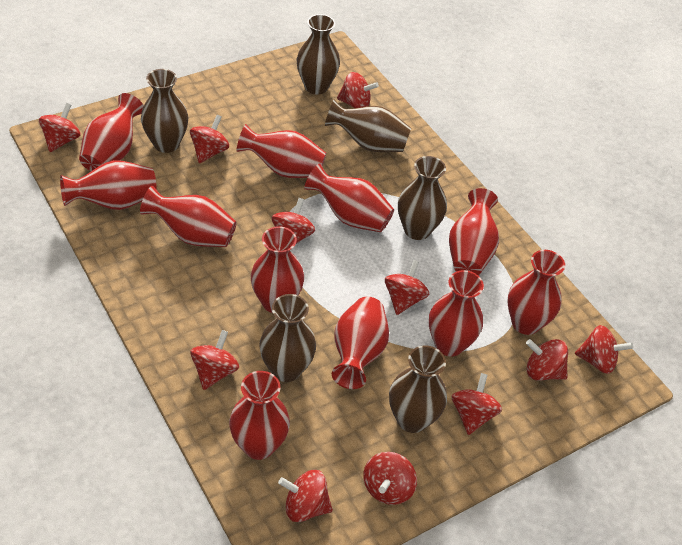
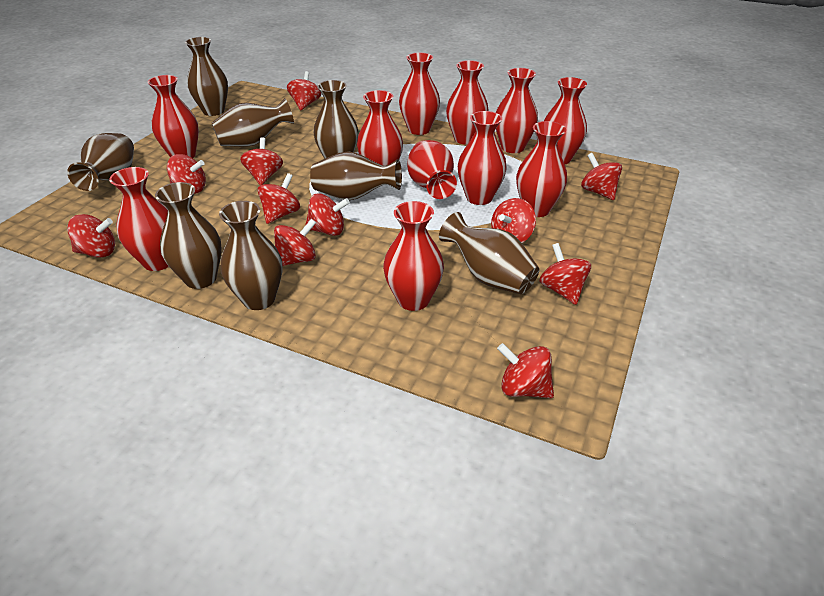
brown vase: [141,69,189,153] [259,294,316,382] [297,14,340,95] [325,99,411,152] [389,345,447,433] [398,156,447,240] = 6 -> [67,133,134,191] [155,182,222,289] [185,37,228,116] [212,98,294,147] [219,201,283,310] [310,151,402,200] [314,80,359,159] [439,212,540,294] = 8

